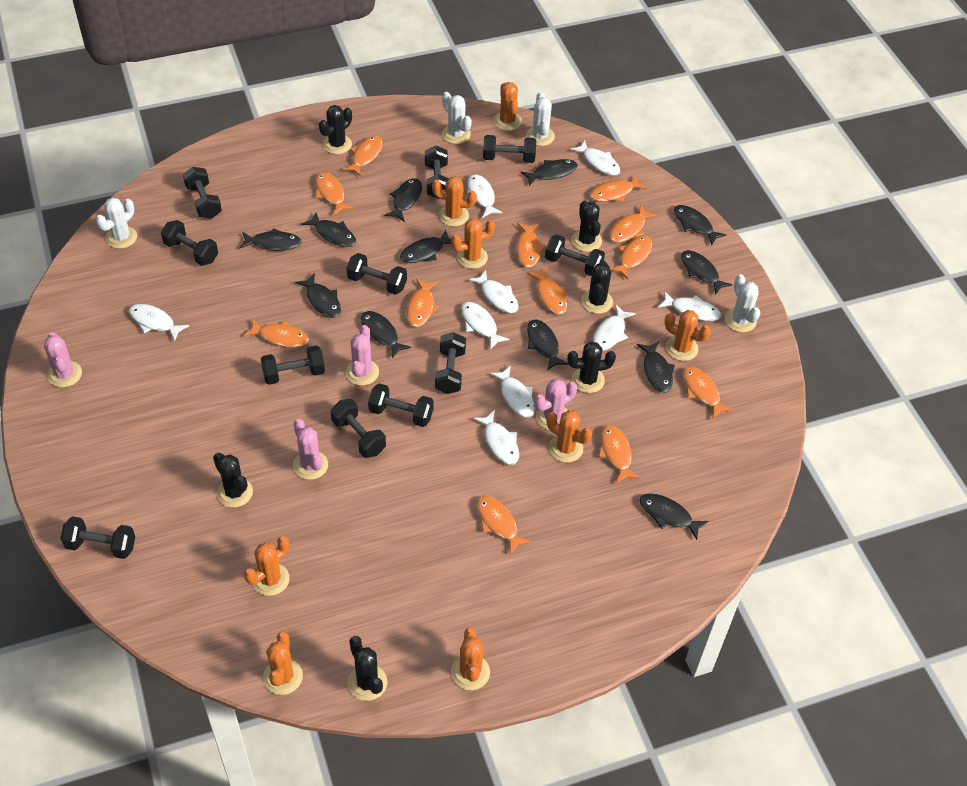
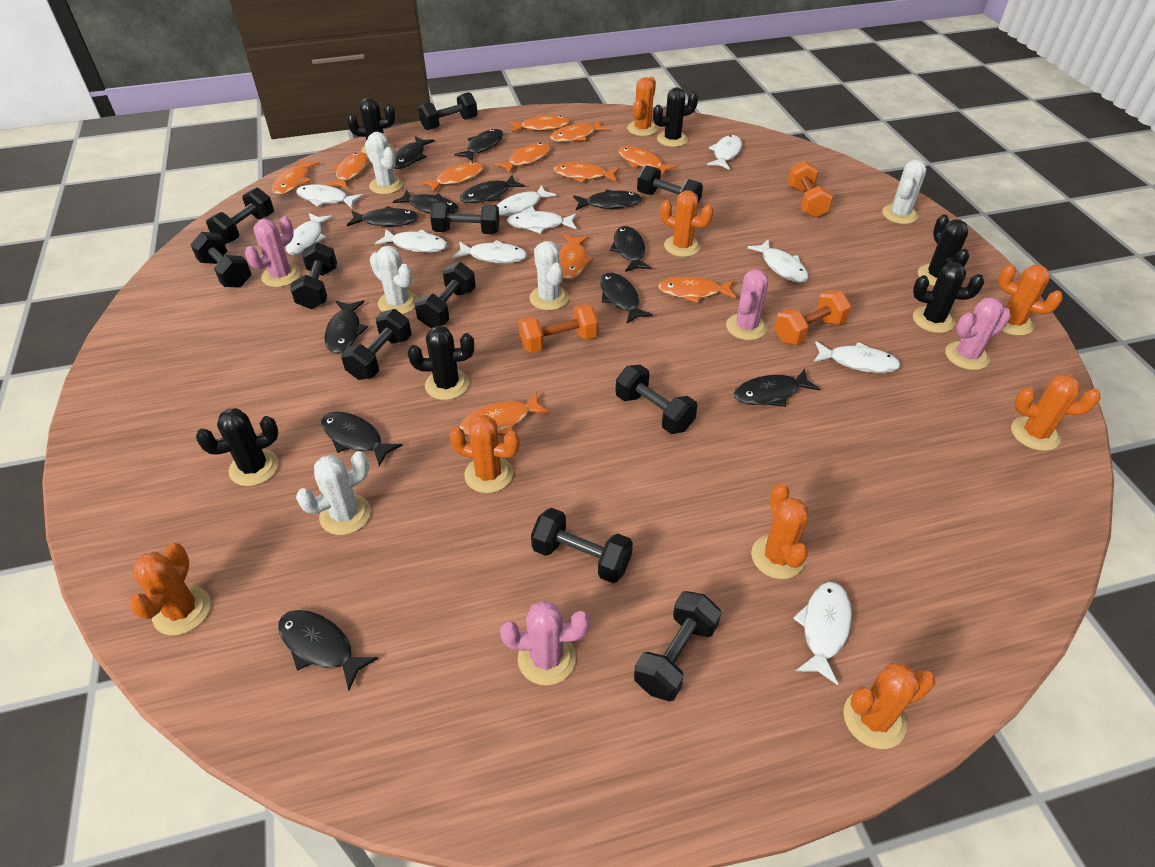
orange dumbbell: none = 0 -> [518,304,599,353] [774,290,851,345] [788,160,833,218] = 3
orange fish: [244,319,309,347] [315,172,354,215] [342,136,382,176] [406,279,439,327] [476,496,531,554] [516,223,546,268] [527,268,567,314] [589,175,647,202] [598,425,640,483] [609,205,657,242] [610,236,652,279] [682,366,733,419] = 12 -> [272,159,320,195] [326,152,369,189] [421,162,484,193] [460,392,550,435] [494,143,551,173] [509,115,570,133] [550,120,609,142] [554,162,619,183] [559,234,594,279] [618,146,677,176] [658,276,736,303] = 11
white cactus: [96,198,137,249] [442,92,472,144] [526,92,555,146] [725,274,760,333] = 4 -> [296,451,371,535] [365,132,403,194] [370,246,418,314] [529,241,569,310] [882,160,926,224] = 5
white fish: [129,304,189,341] [461,302,510,350] [466,174,503,218] [468,270,519,313] [473,410,519,465] [490,366,535,418] [570,140,620,176] [592,304,636,351] [658,291,721,321] = 9 -> [286,213,333,255] [296,184,363,208] [375,229,447,252] [453,240,527,263] [497,185,557,216] [507,211,577,234] [707,135,742,170] [747,239,809,283] [793,582,852,685] [813,341,901,373] = 10

